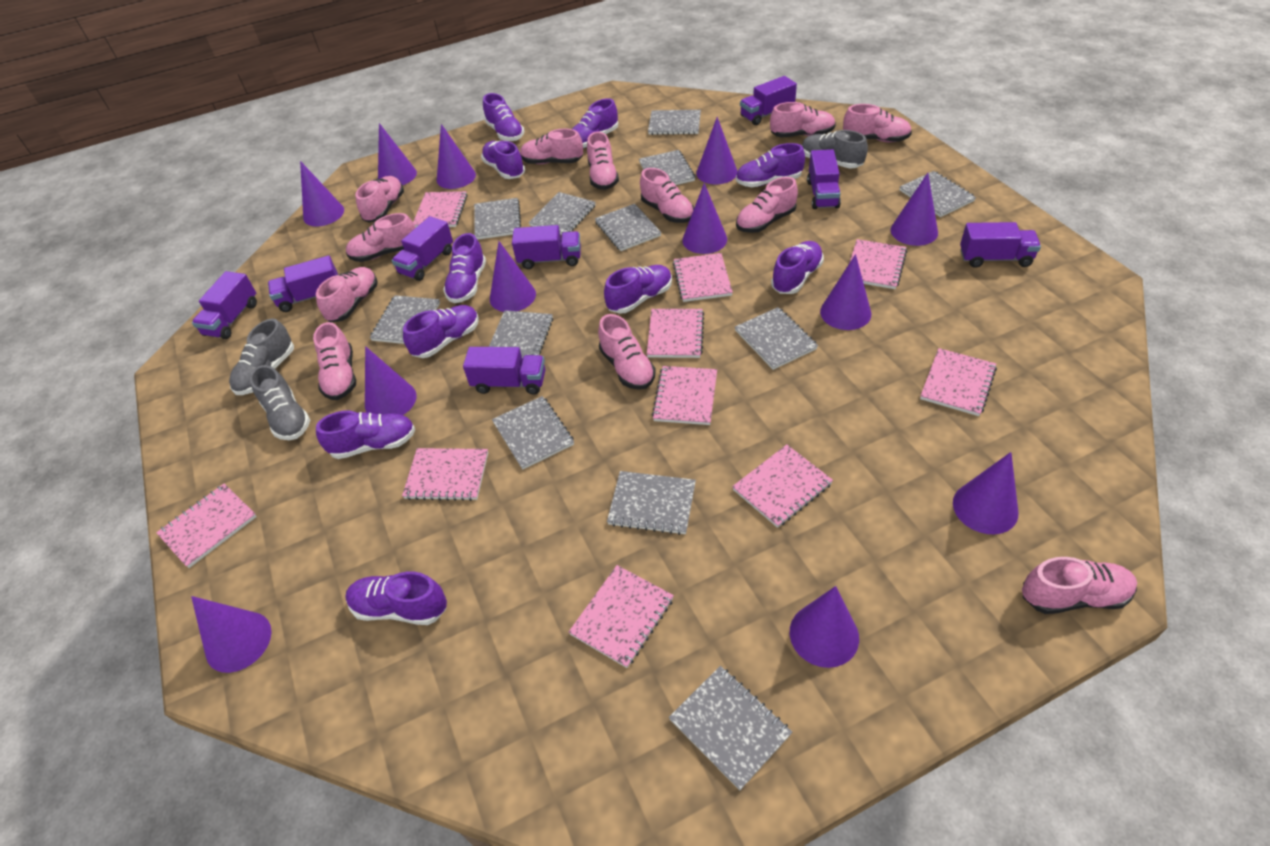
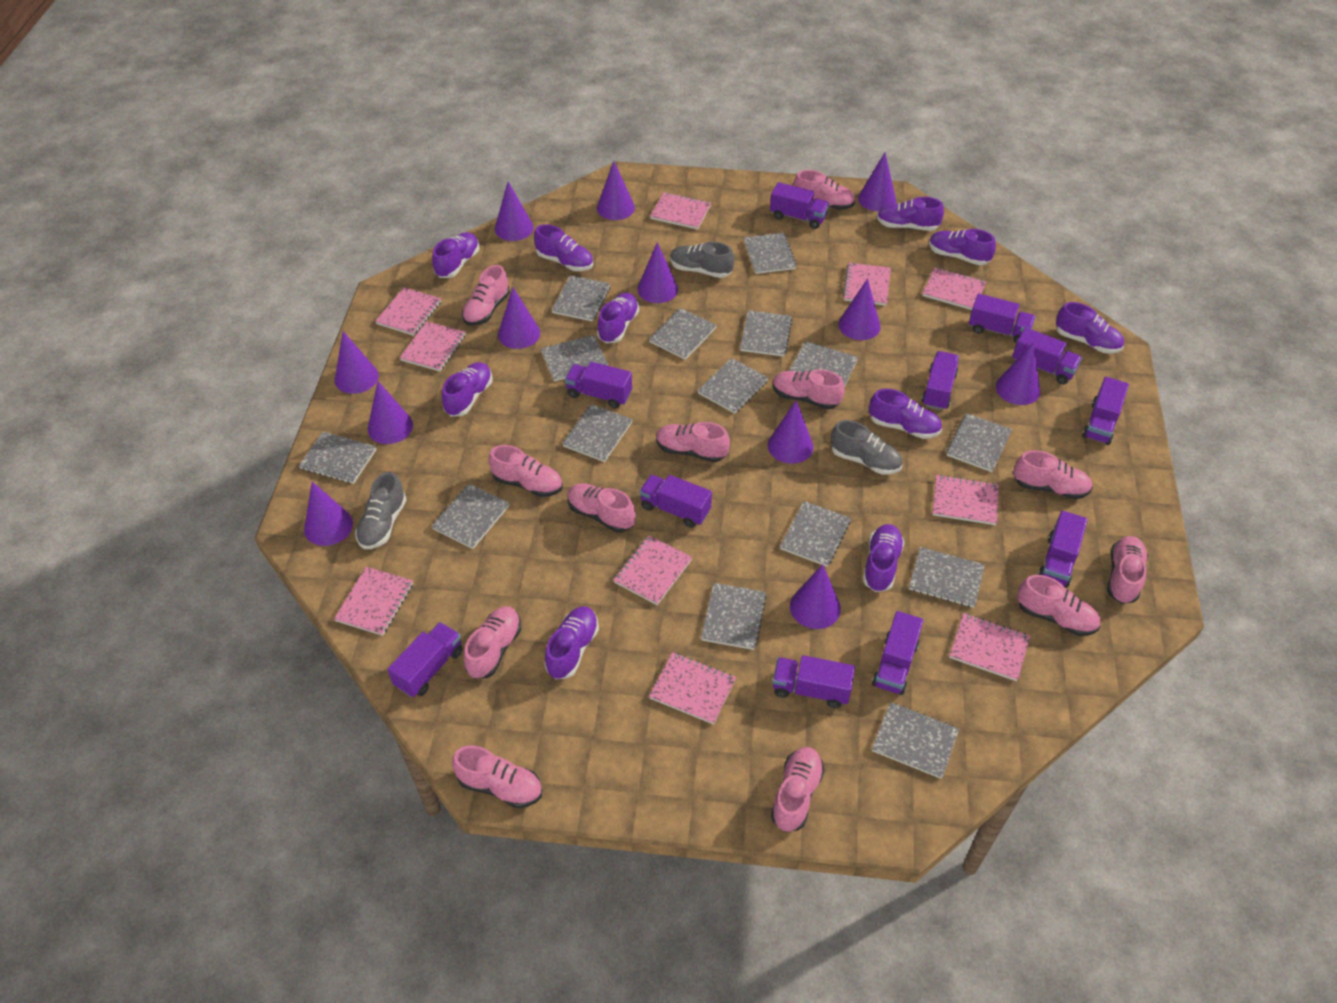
grey notebook: [370,295,440,344] [474,198,521,240] [489,310,553,359] [492,396,574,470] [529,192,596,235] [595,204,662,251] [607,471,696,535] [639,150,695,185] [648,110,701,135] [669,666,792,790] [735,307,818,370] [900,171,976,217] = 12 -> [299,432,377,484] [431,484,510,549] [541,335,608,381] [552,275,610,322] [562,404,633,462] [649,308,717,360] [698,358,768,414] [701,583,767,650] [740,310,792,357] [744,233,797,274] [780,501,851,567] [790,341,858,387] [872,702,959,779] [909,547,985,608] [947,413,1012,472] = 15
purple truck: [192,271,257,339] [268,256,338,312] [392,216,453,281] [463,347,546,395] [512,225,581,269] [740,76,797,125] [807,149,841,209] [960,222,1041,268] = 8 -> [387,622,463,697] [565,362,632,409] [639,475,712,528] [770,182,829,229] [773,655,855,708] [872,611,924,695] [921,351,959,410] [969,294,1036,343] [1012,328,1082,384] [1038,511,1088,588] [1082,377,1129,445] = 11

